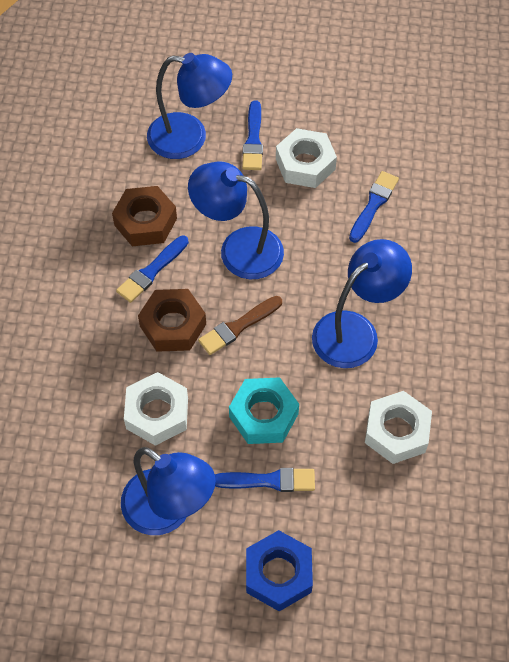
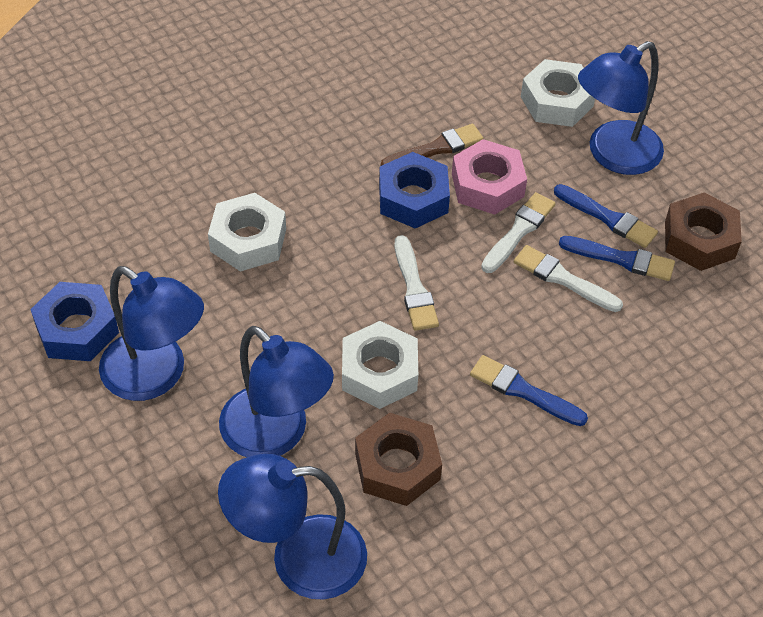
blue brush: [116,236,189,303] [215,468,315,492] [242,101,263,170] [349,171,399,243] = 4 -> [470,355,588,426] [554,184,658,248] [559,236,675,281] = 3
blue nut: [246,530,313,611] = 1 -> [30,282,119,361] [379,152,450,229] = 2
pink nut: none = 0 -> [452,139,527,214] = 1
turquoise nut: [229,377,299,444] = 1 -> none = 0
white brush: none = 0 -> [395,235,439,331] [482,192,556,273] [514,245,623,312] = 3

